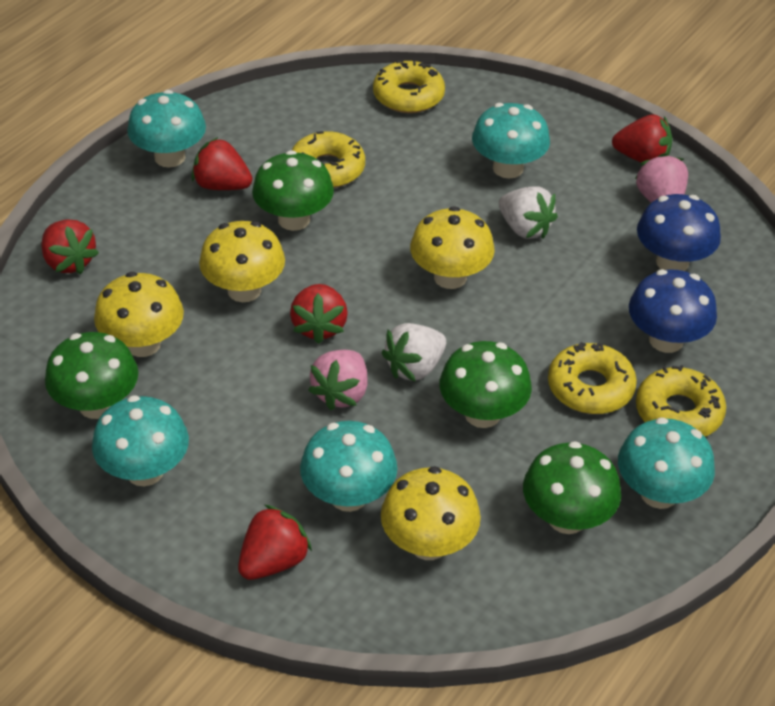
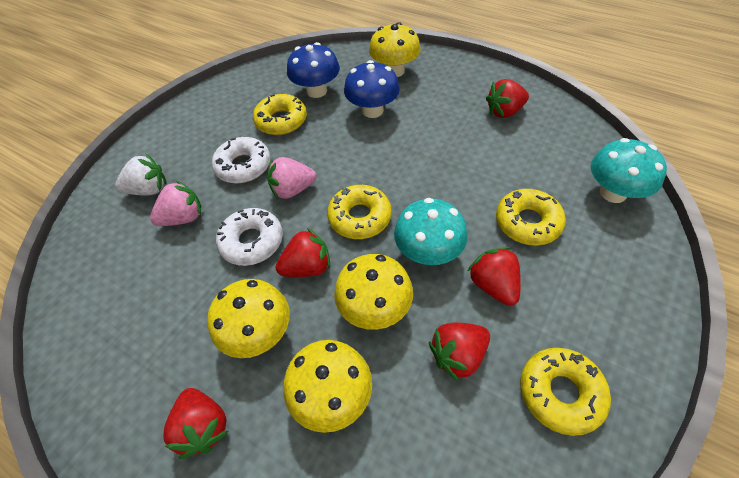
green mushroom: [45,332,138,419] [252,150,334,231] [440,341,532,428] [523,441,621,534] = 4 -> none = 0
turquoise mushroom: [92,395,189,486] [127,90,206,167] [300,421,397,512] [472,103,550,178] [618,417,715,509] = 5 -> [394,198,468,265] [591,138,667,203] = 2
white donut: none = 0 -> [212,137,271,184] [216,208,283,266] = 2
white strawberry: [381,323,446,382] [499,186,558,239] = 2 -> [115,154,167,196] = 1

